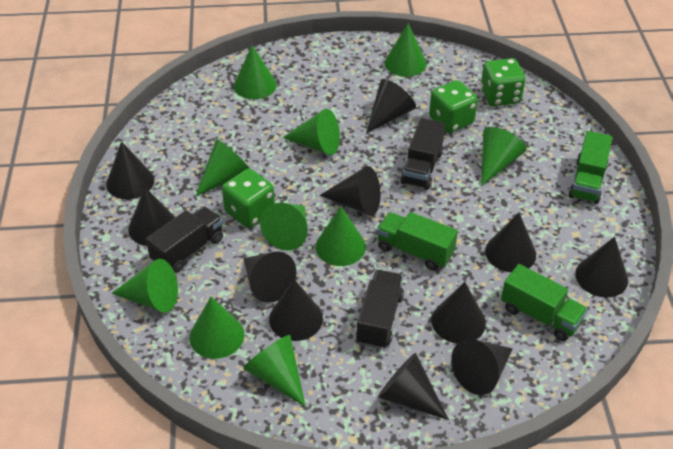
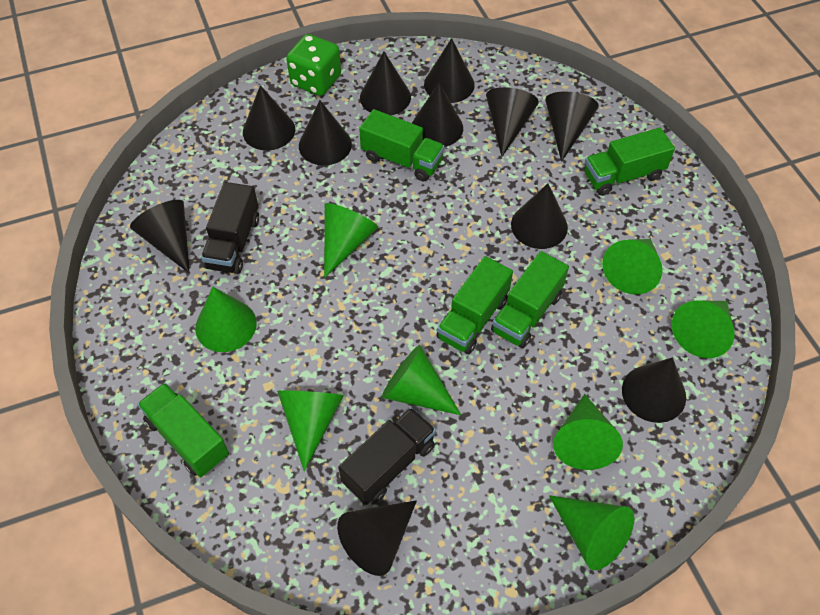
black truck: [146,206,223,273] [356,270,404,349] [400,118,445,190] = 3 -> [201,182,259,274] [339,407,436,505] = 2
green cone: [112,259,178,313] [190,297,244,359] [196,139,250,196] [234,45,277,99] [243,335,306,407] [260,203,308,250] [283,109,340,155] [315,207,366,266] [385,23,426,77] [481,127,527,186] = 10 -> [195,287,257,352] [277,390,344,471] [324,203,378,278] [382,345,461,415] [549,495,634,570] [553,394,623,470] [602,239,663,295] [672,300,735,358] = 8
green dice: [222,168,275,228] [429,80,478,133] [481,58,525,106] = 3 -> [286,34,341,96] = 1
green truck: [377,212,458,271] [501,264,588,341] [568,131,613,204] = 3 -> [137,383,229,477] [359,109,444,181] [436,256,513,354] [491,251,569,348] [584,127,675,196] = 5

